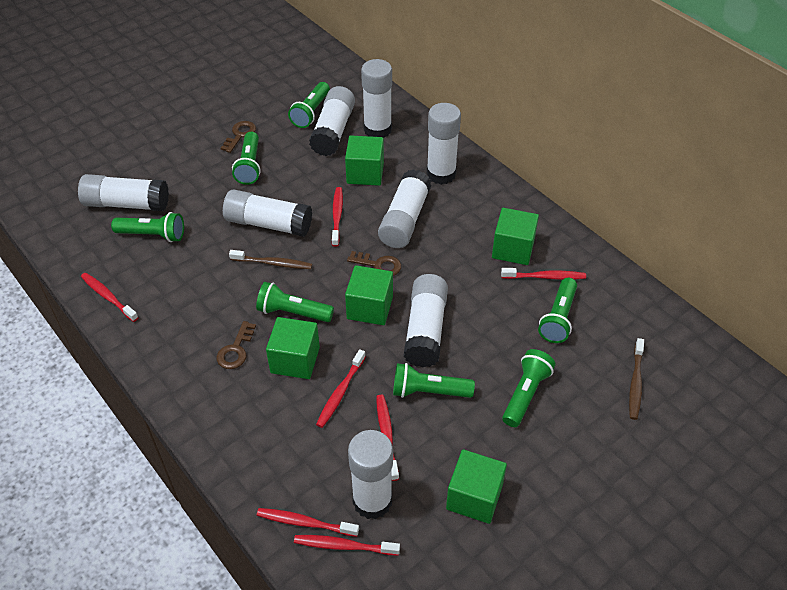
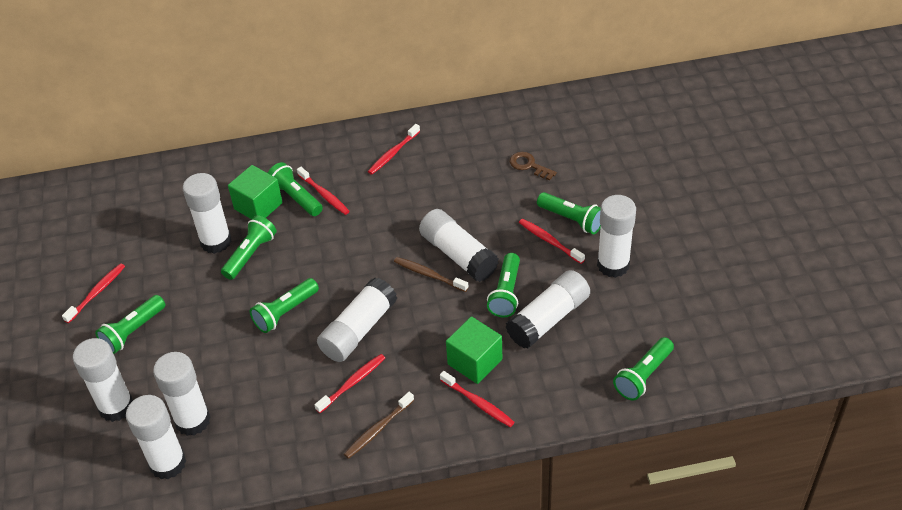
brown key: [217,321,256,369] [221,121,256,153] [347,251,401,276] = 3 -> [510,152,557,180] = 1
green cube: [266,317,320,379] [345,135,384,186] [345,265,393,325] [446,449,507,524] [492,208,539,265] = 5 -> [228,165,283,219] [446,317,502,384] = 2
red toothbrush: [81,273,139,322] [257,508,359,537] [294,535,400,556] [316,349,366,428] [332,187,343,247] [376,395,399,481] [501,268,586,280] = 7 -> [62,263,125,323] [297,167,350,215] [315,354,385,413] [368,124,420,175] [440,371,515,427] [519,219,585,264] = 6

